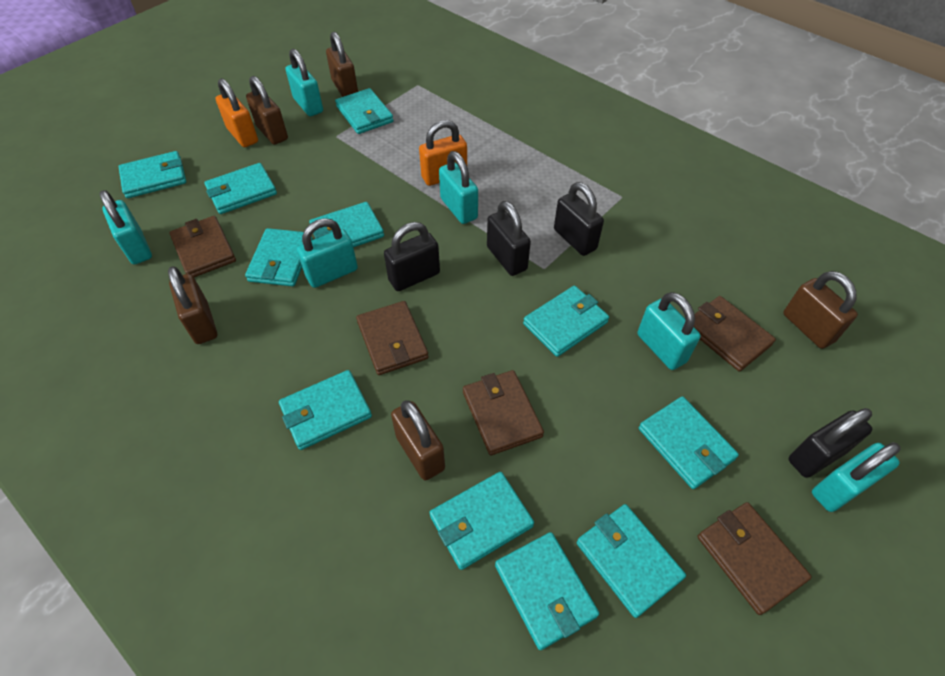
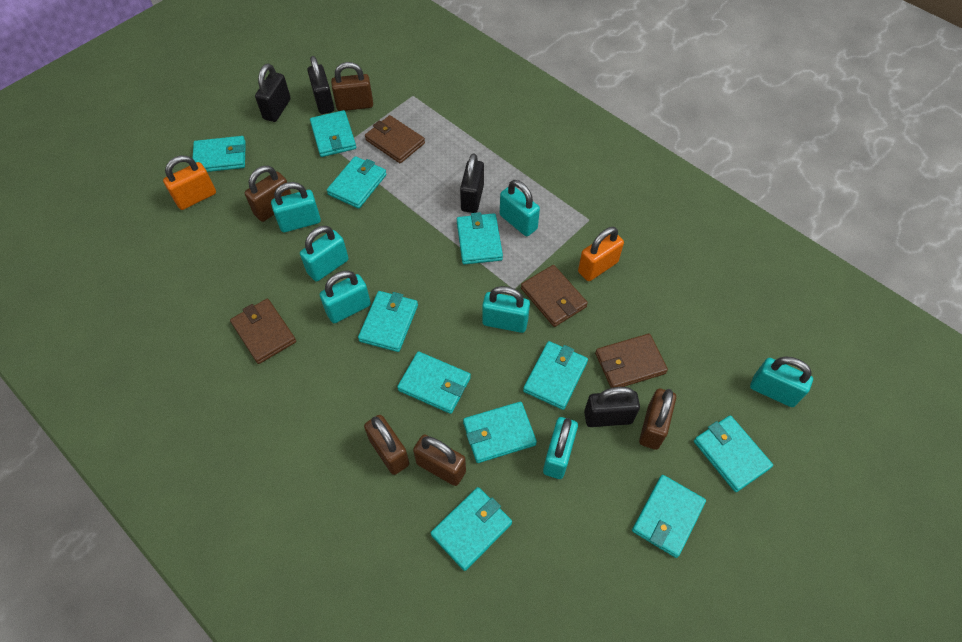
brown wallet: [169,216,236,277] [356,301,429,375] [463,370,544,455] [694,296,776,371] [698,502,812,615] = 5 -> [230,299,296,364] [365,115,425,163] [521,265,588,327] [595,334,668,388] = 4
turquoise padlock: [99,190,152,265] [285,49,323,116] [297,218,358,288] [439,151,478,224] [638,292,701,370] [812,442,901,512] = 6 -> [271,182,321,232] [300,226,348,282] [320,271,371,323] [482,286,530,333] [500,180,540,236] [543,417,578,479] [750,357,813,407] = 7

